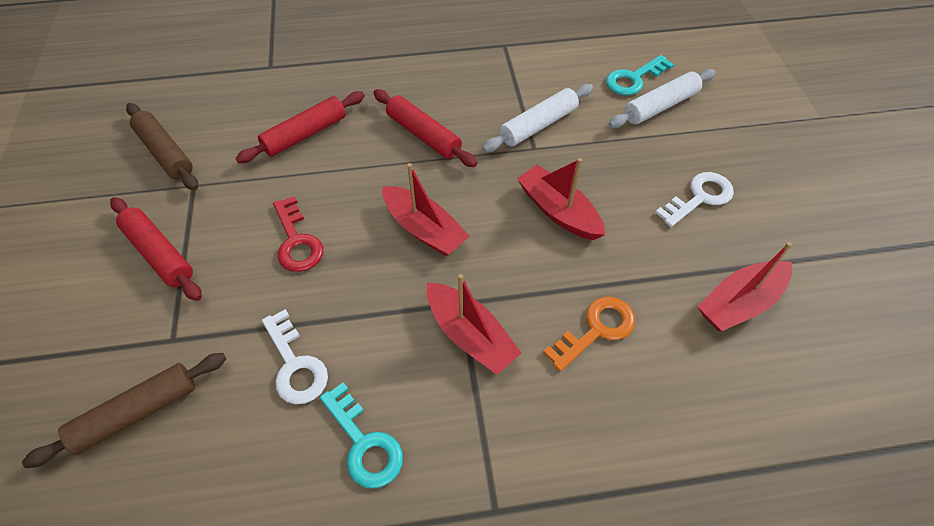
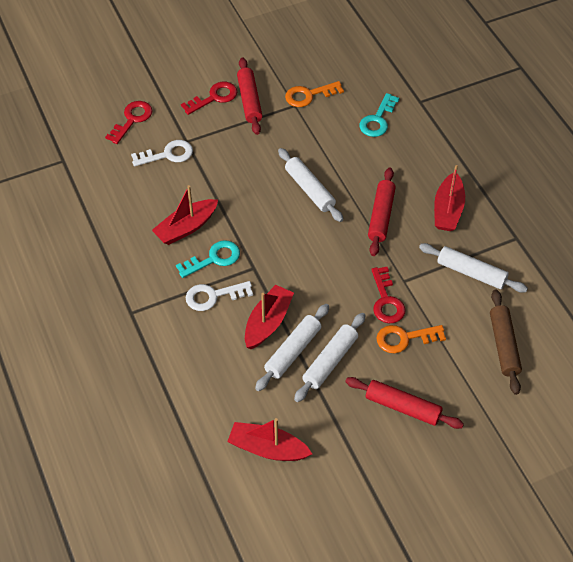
brown rolling pin: [22,353,226,468] [126,103,198,190] = 2 -> [490,289,522,395] = 1
orange key: [543,297,635,371] = 1 -> [285,81,344,107] [377,325,446,353] = 2
red key: [273,196,323,272] = 1 -> [105,101,152,144] [181,82,237,115] [371,267,405,323] = 3
white rolling pin: [482,84,593,152] [608,69,716,128] = 2 -> [255,304,329,391] [278,148,343,222] [294,313,365,402] [419,243,528,293] = 4

